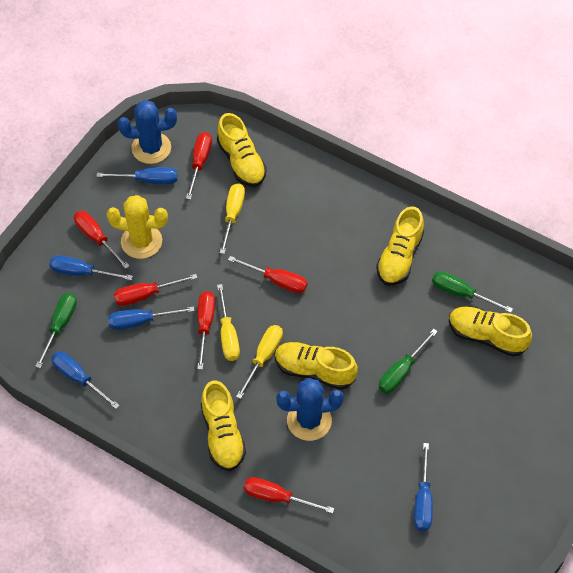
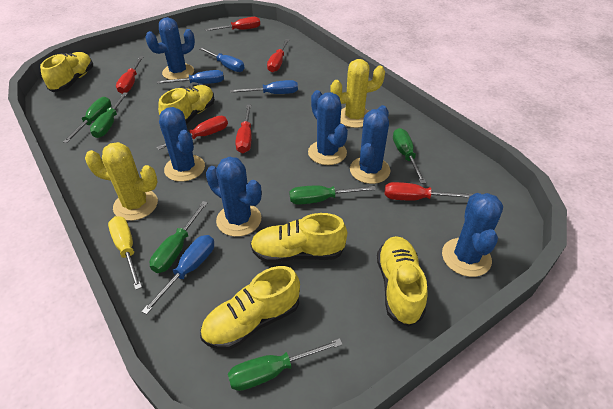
blue cactus: [118,100,177,164] [276,378,344,441] = 2 -> [145,17,195,80] [159,107,205,182] [206,157,262,237] [308,90,348,165] [350,105,390,184] [442,193,503,277] = 6
blue screwdriver: [49,255,133,280] [51,351,120,409] [96,167,178,184] [108,306,194,330] [414,443,433,531] = 5 -> [141,235,214,315] [157,70,224,84] [199,47,244,72] [230,80,298,94] = 4
green screwdriver: [35,293,77,368] [379,329,438,393] [432,271,513,313] = 3 -> [63,97,111,143] [90,93,128,138] [150,201,208,273] [228,338,343,391] [289,185,376,205] [393,128,426,184] = 6
yellow cactus: [107,195,168,259] = 1 -> [85,142,158,221] [330,59,385,128] = 2
yellow screwdriver: [217,284,240,361] [220,183,245,254] [236,325,283,399] = 3 -> [108,216,142,290] = 1

